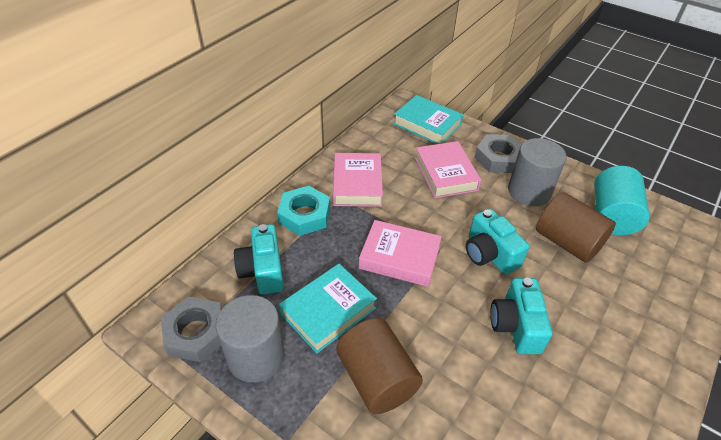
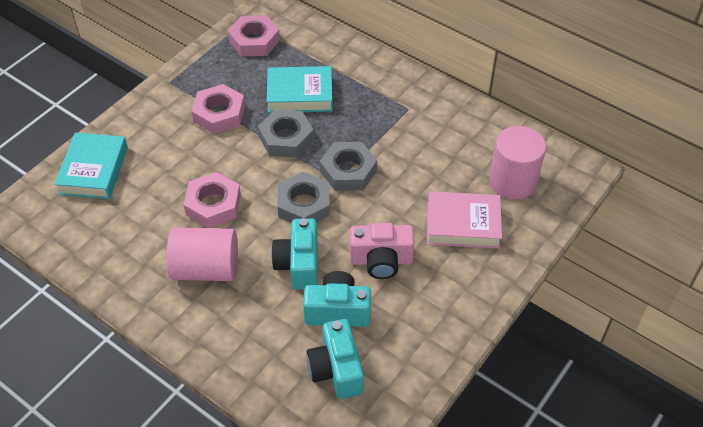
brown cylinder: [336,318,423,414] [536,192,616,263] = 2 -> none = 0
grey cylinder: [216,295,285,383] [508,138,567,206] = 2 -> none = 0
grey nut: [161,297,222,362] [474,134,521,173] = 2 -> [258,110,314,157] [277,172,330,223] [320,142,377,191] = 3
pink book: [333,153,383,207] [359,220,442,287] [415,141,481,198] = 3 -> [427,191,502,249] = 1
pink camera: none = 0 -> [350,223,415,279] = 1
pink cylinder: none = 0 -> [167,228,238,281] [489,126,546,200] = 2
pink nut: none = 0 -> [183,172,241,228] [192,84,245,134] [228,15,280,57] = 3
turquoise cylinder: [594,166,650,235] = 1 -> none = 0
turquoise nut: [277,186,330,236] = 1 -> none = 0

